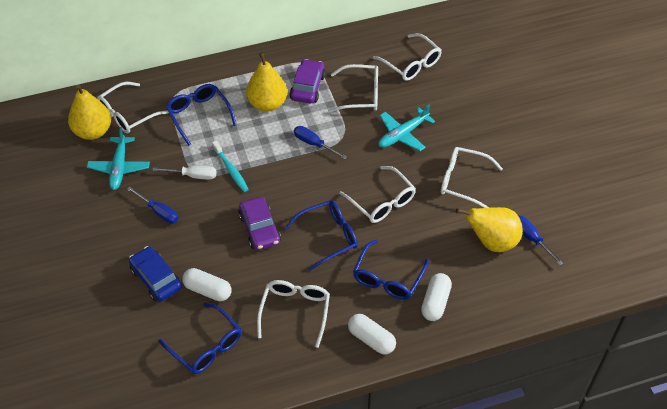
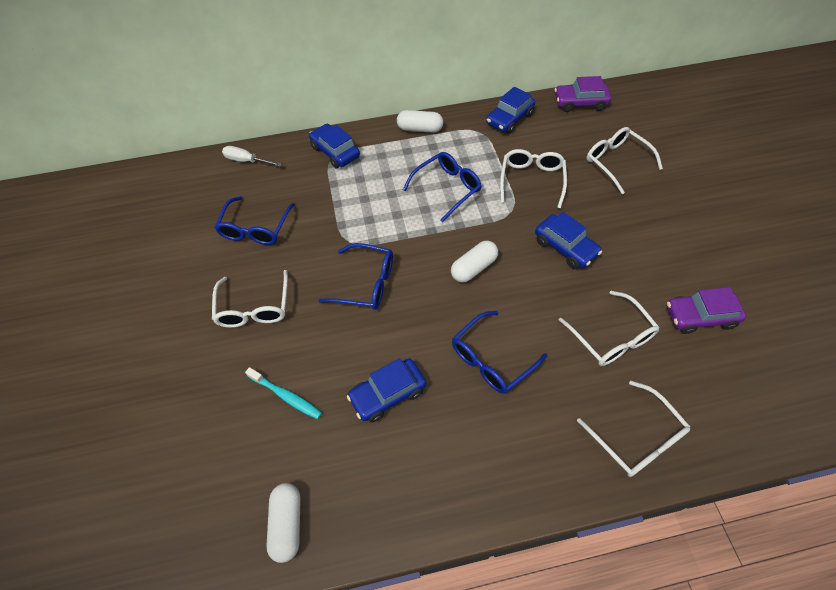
blue car: [129,246,182,301] = 1 -> [309,124,360,168] [347,358,426,423] [486,87,535,134] [535,212,602,269] = 4
blue screwdriver: [127,187,179,224] [294,126,347,159] [519,216,563,265] = 3 -> none = 0
turquoise plane: [87,127,150,190] [378,104,435,151] = 2 -> none = 0
white glasses: [97,81,169,133] [257,280,330,348] [328,64,378,113] [339,166,416,223] [373,33,442,81] [441,147,503,208] = 6 -> [212,270,288,328] [500,149,567,209] [559,291,660,366] [577,381,690,477] [586,127,663,194] = 5
yellow pear: [68,84,111,140] [246,52,287,112] [456,207,523,252] = 3 -> none = 0

